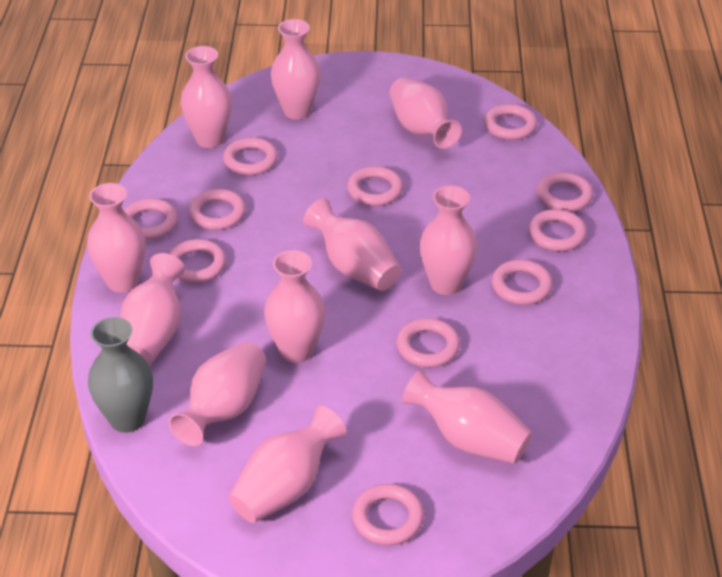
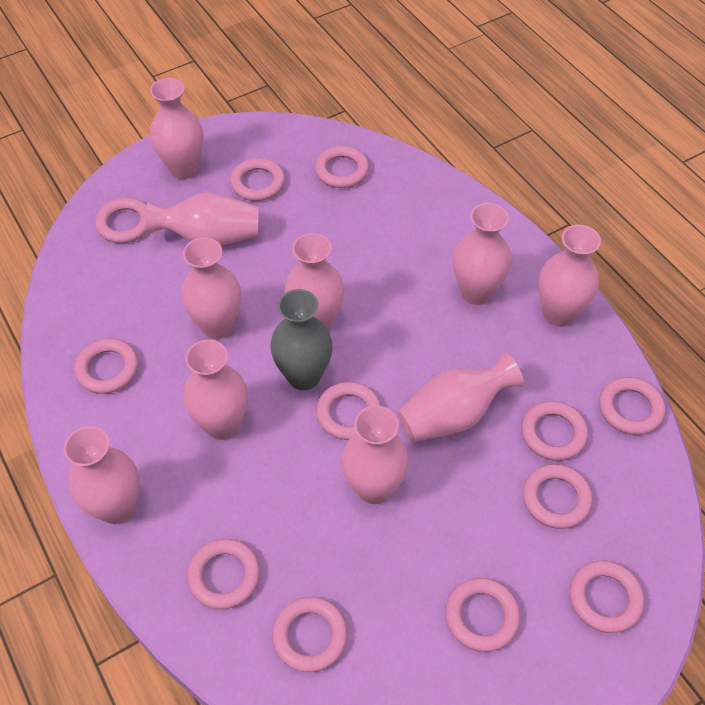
pink ring: [124,198,178,240] [169,239,226,283] [188,189,246,230] [223,137,278,175] [347,166,403,206] [352,484,424,545] [396,318,460,367] [484,104,537,140] [492,260,553,305] [528,209,587,251] [537,172,593,212] = 11 -> [74,339,138,394] [95,198,147,243] [187,539,260,609] [230,158,285,201] [272,597,348,672] [315,146,369,188] [316,382,381,440] [445,578,520,652] [521,401,588,461] [523,464,593,529] [569,560,644,633] [599,377,665,435] = 12
pink vase: [87,183,146,293] [120,253,185,365] [169,342,266,446] [181,46,232,148] [228,405,347,523] [264,250,325,363] [271,19,321,119] [303,198,401,291] [390,78,462,149] [402,369,532,464] [420,185,478,295] = 11 -> [64,426,139,524] [146,192,258,246] [150,78,203,179] [181,237,241,339] [183,340,248,440] [284,233,344,330] [341,405,409,504] [397,352,524,442] [453,203,512,305] [538,225,601,327] = 10

